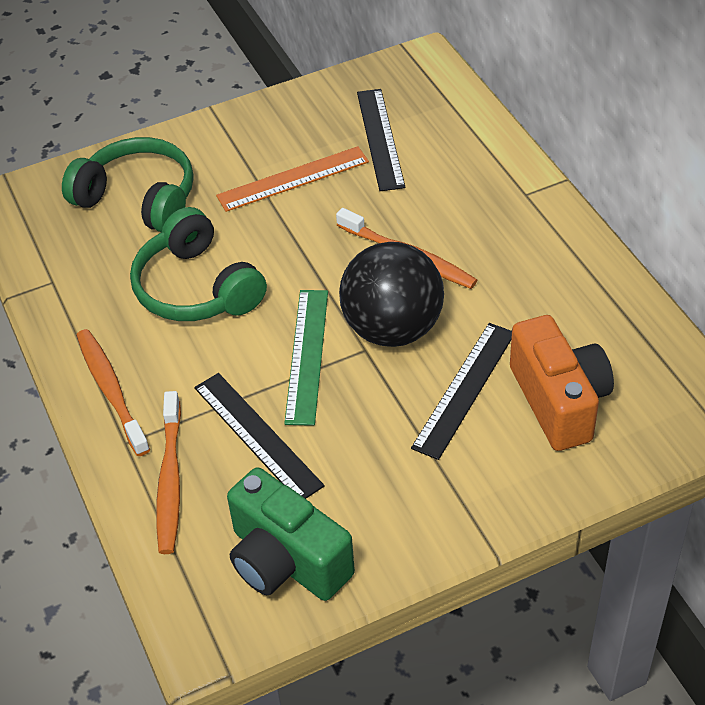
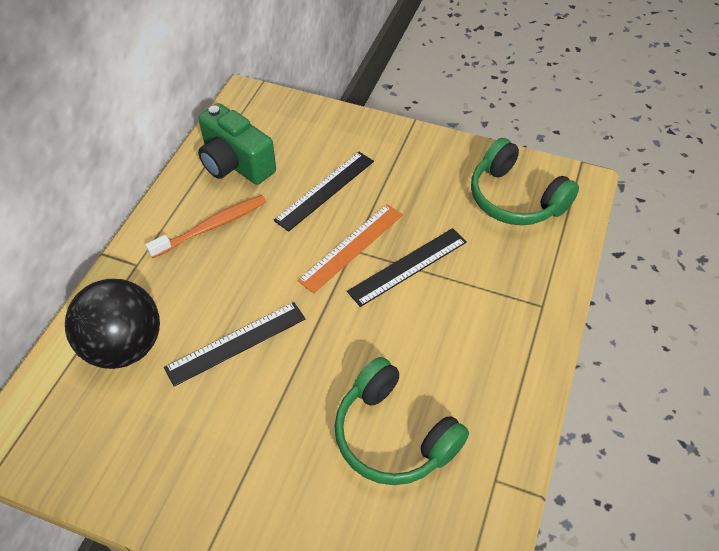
green ruler: [284,290,328,426] = 1 -> none = 0
orange camera: [510,315,614,451] = 1 -> none = 0
orange toothbrush: [76,329,150,456] [156,391,181,554] [336,208,477,289] = 3 -> [145,195,266,258] = 1

